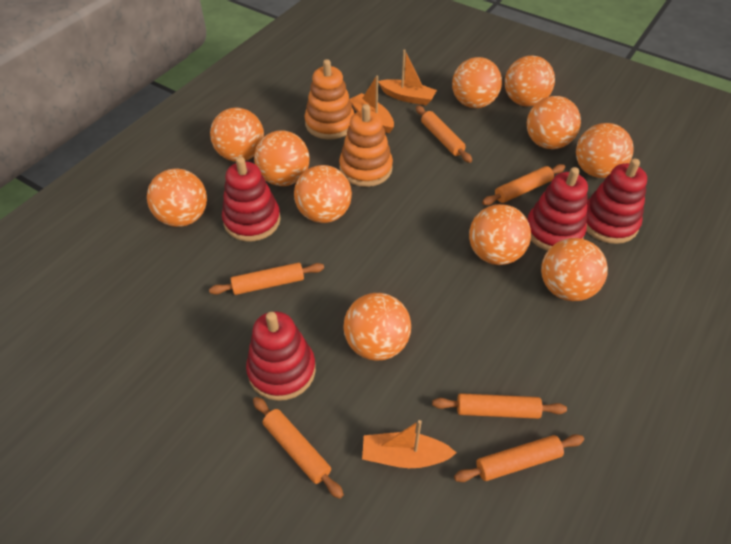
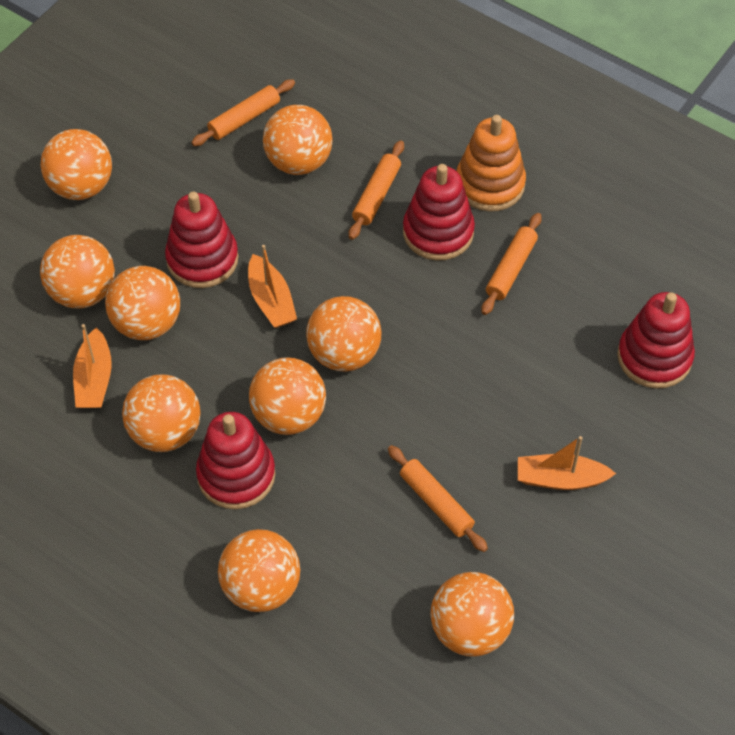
orange ball: [147,169,207,227] [210,108,264,162] [254,130,309,186] [294,165,352,223] [343,293,411,361] [452,57,502,108] [469,204,531,265] [505,56,555,107] [527,96,581,149] [541,238,608,301] [576,123,634,178] = 11 -> [40,129,112,200] [40,235,115,308] [105,266,180,340] [122,374,201,452] [218,529,300,612] [249,357,326,435] [263,105,333,175] [306,296,381,372] [430,572,514,657] = 9
orange rolling pin: [209,262,324,295] [253,397,344,499] [416,105,472,163] [432,393,567,419] [454,434,584,482] [482,164,565,205] = 6 -> [191,79,295,146] [349,140,404,240] [388,445,488,552] [481,213,542,315] = 4
orange stacking toy: [305,59,354,140] [339,104,393,187] = 2 -> [456,115,526,212] = 1

